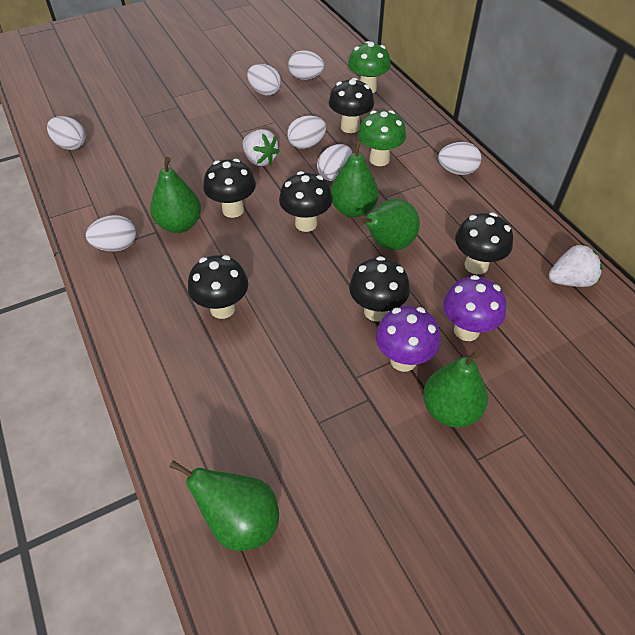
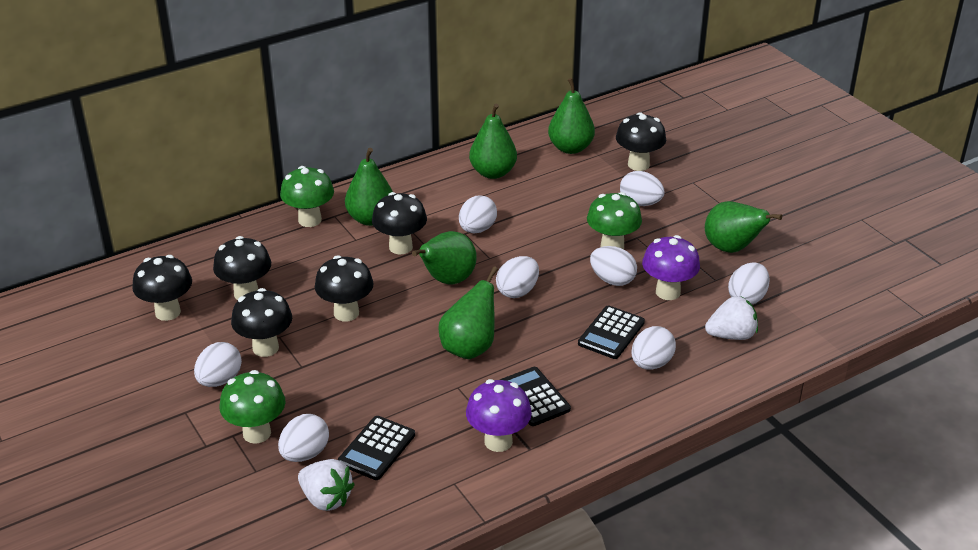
black calculator: none = 0 -> [338,416,415,480] [500,367,571,426] [578,305,645,359] = 3
green mushroom: [348,41,391,93] [358,110,406,166] = 2 -> [220,370,286,444] [280,166,334,227] [587,192,642,249] = 3
green pear: [150,157,201,233] [169,460,279,551] [330,140,379,217] [358,199,420,250] [423,350,488,428] = 5 -> [345,148,393,226] [412,231,477,284] [438,266,498,359] [469,104,517,179] [548,78,595,154] [705,201,782,253] = 6
white egg: [47,116,86,150] [86,215,136,251] [247,64,281,96] [287,116,326,149] [288,50,324,80] [317,144,352,181] [438,142,482,175] = 7 -> [194,342,242,387] [278,414,329,462] [459,195,497,233] [496,256,539,298] [590,246,637,286] [620,171,665,206] [632,326,676,370] [728,262,770,304] = 8

